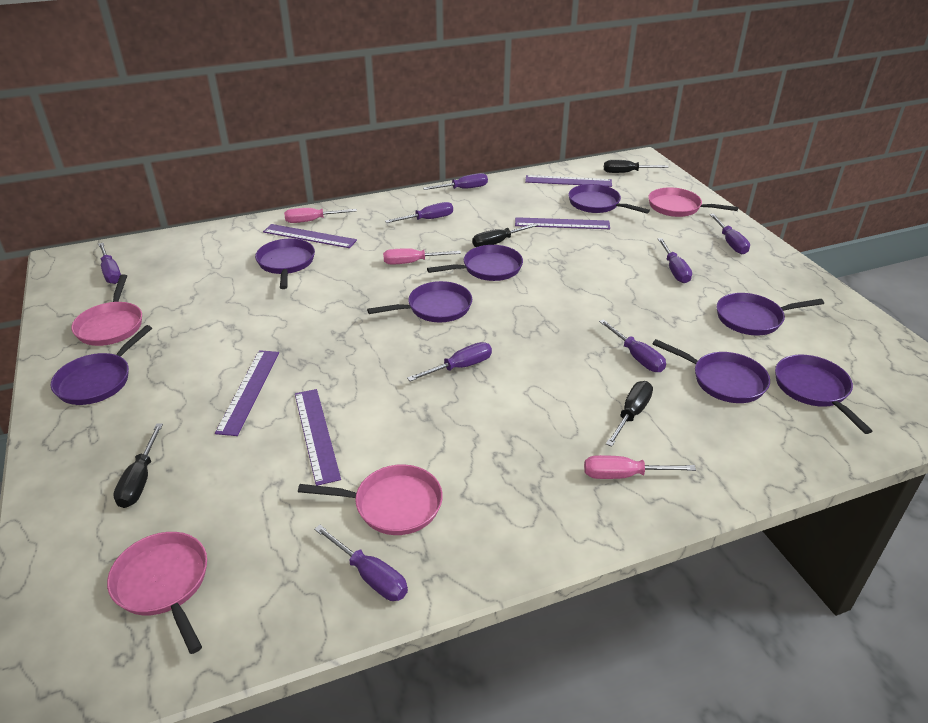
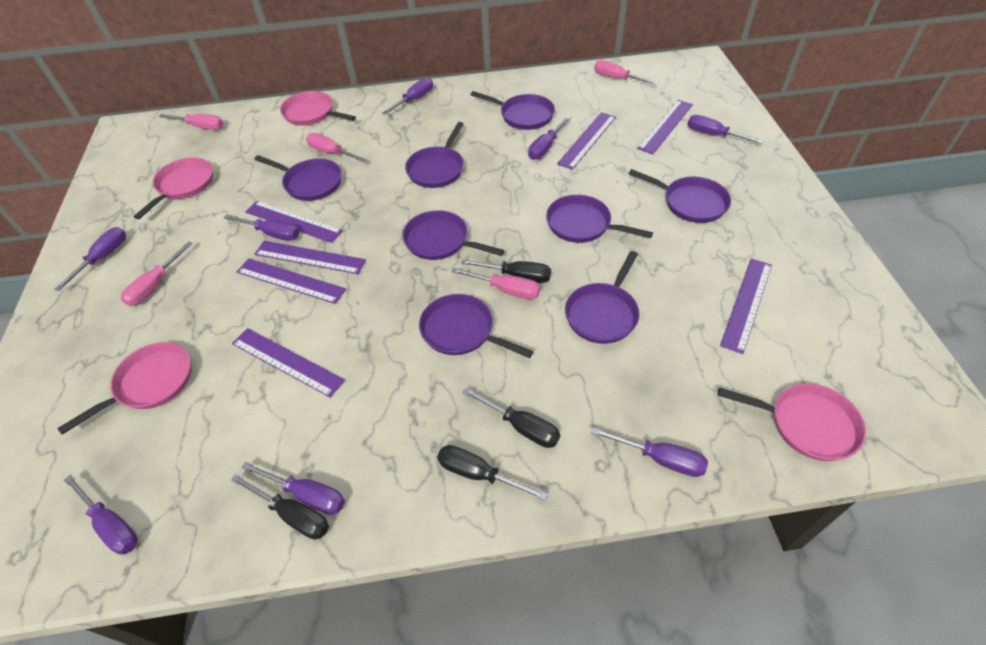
pink screwdriver: [284,208,357,223] [383,248,461,265] [584,455,696,479] = 3 -> [121,241,193,306] [158,114,223,130] [306,133,367,162] [451,267,540,300] [594,60,658,85] = 5
purple ruler: [215,350,279,436] [263,224,357,248] [295,389,341,486] [515,217,610,229] [525,175,612,187] = 5 -> [232,328,345,397] [237,258,346,304] [245,201,343,243] [255,241,366,274] [557,112,616,170] [637,100,693,154] [720,258,772,354] = 7

